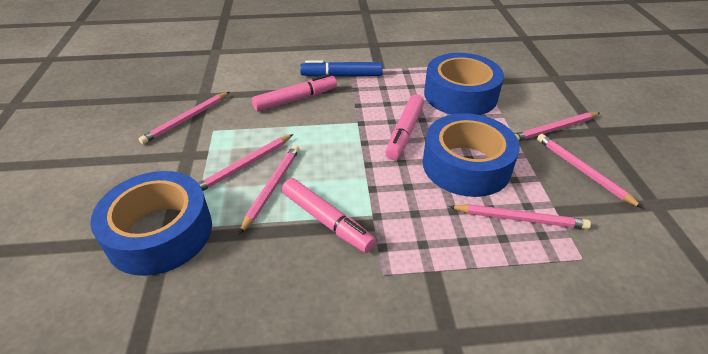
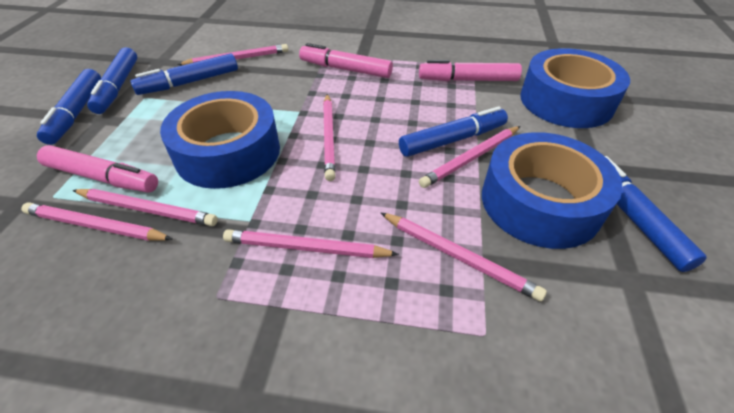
blue marker: [300,60,382,77] = 1 -> [37,69,101,145] [87,47,137,114] [131,53,238,95] [399,106,508,157] [605,156,707,272] = 5
pink pencil: [139,92,230,144] [198,134,293,191] [239,145,299,234] [449,204,591,229] [515,112,600,141] [537,134,643,208] = 6 -> [21,203,172,241] [72,189,218,226] [177,44,288,66] [223,229,399,258] [323,94,336,181] [380,212,547,302] [419,126,520,188] = 7

